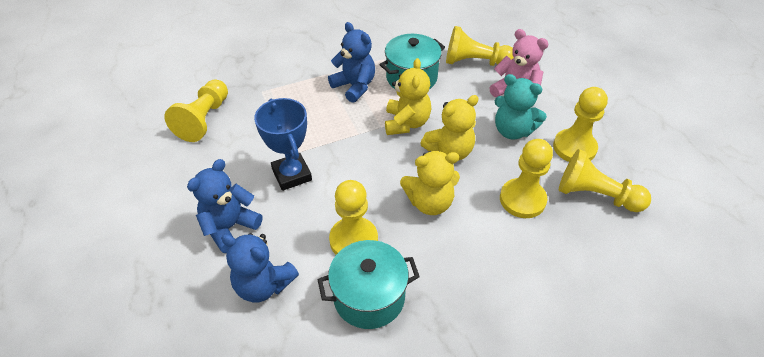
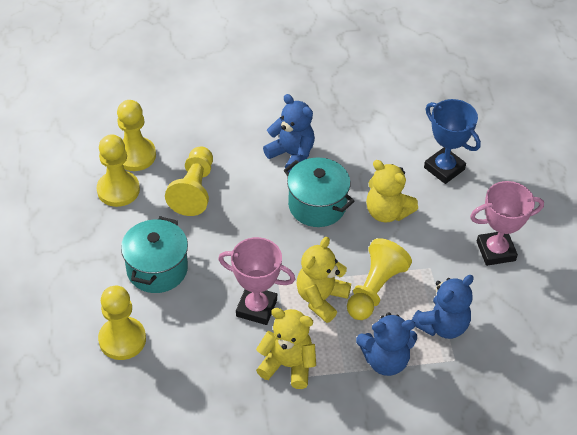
pink teddy bear: [490,29,548,97] = 1 -> none = 0
pink trophy: none = 0 -> [218,237,295,325] [470,181,544,266] = 2
turquoise teddy bear: [495,74,547,140] = 1 -> none = 0
yellow pawn: [164,79,228,142] [329,180,378,255] [446,26,514,66] [500,139,553,218] [553,87,608,162] [559,149,651,212] = 6 -> [97,134,140,207] [98,286,146,360] [117,100,156,171] [165,146,213,216] [347,238,412,320] = 5

